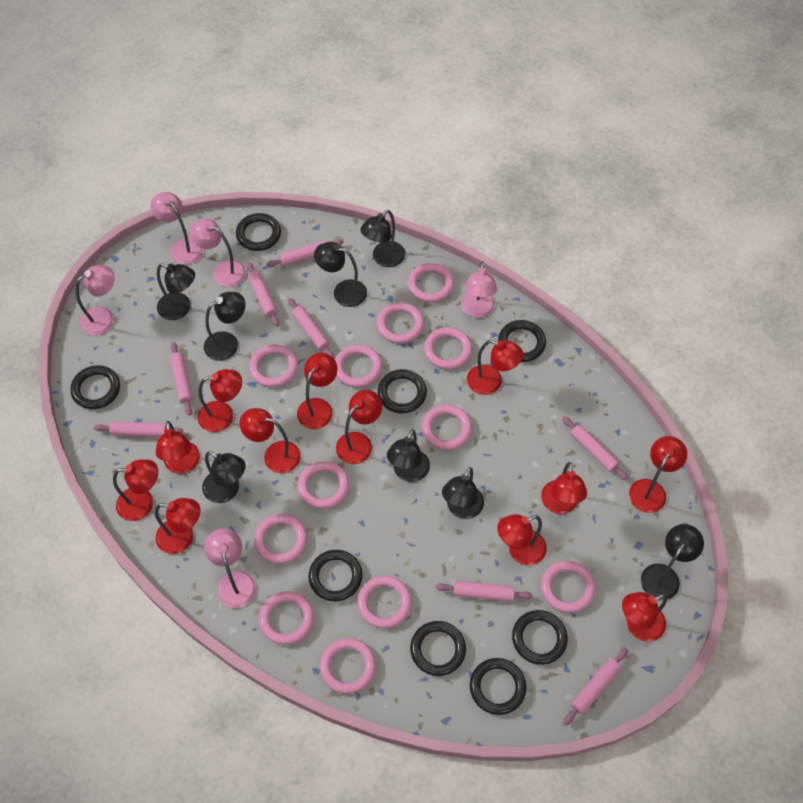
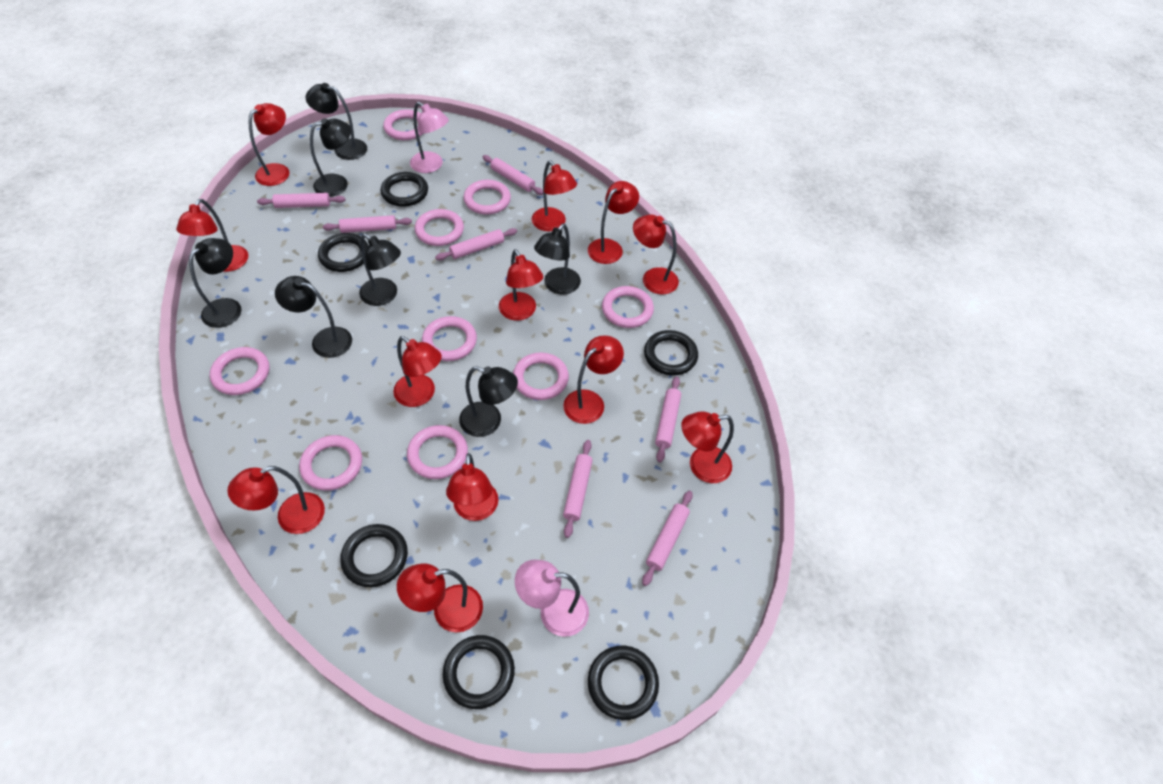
black lamp: [157,263,195,320] [202,451,246,503] [204,292,246,361] [314,242,367,307] [361,210,405,267] [387,429,430,482] [442,467,484,519] [641,524,704,600] = 8 -> [189,238,242,328] [275,276,352,358] [305,83,367,160] [310,118,351,197] [359,234,401,306] [459,366,518,437] [534,224,581,295] = 7
black ring: [70,365,120,409] [236,213,281,251] [309,550,363,601] [378,369,427,413] [410,621,466,676] [470,658,526,715] [498,320,546,362] [512,610,568,665] = 8 -> [318,233,369,272] [340,524,408,587] [381,172,428,207] [443,635,515,709] [588,646,659,720] [644,330,698,376] = 6
pink lamp: [76,265,115,335] [150,192,203,264] [190,219,246,287] [204,528,256,608] [461,261,497,318] = 5 -> [410,102,449,173] [515,559,589,637] = 2
pink ring: [249,344,298,387] [254,514,307,564] [259,591,314,645] [298,461,349,509] [320,638,376,694] [335,345,382,388] [357,575,412,629] [377,302,424,344] [407,263,454,303] [422,405,472,450] [424,327,472,370] [541,561,595,613] = 12 -> [210,347,269,395] [299,435,362,491] [383,109,422,140] [407,425,468,479] [415,209,464,246] [422,316,477,361] [463,180,511,215] [513,353,569,400] [602,286,654,328] = 9
pink rolling pin: [94,421,183,437] [170,342,193,415] [247,262,279,327] [266,239,344,267] [288,298,334,358] [436,581,532,602] [562,417,628,480] [564,648,628,725] = 8 -> [257,193,345,208] [323,215,412,233] [435,228,517,260] [483,155,543,195] [563,440,593,538] [642,491,693,586] [655,377,681,463] = 7

